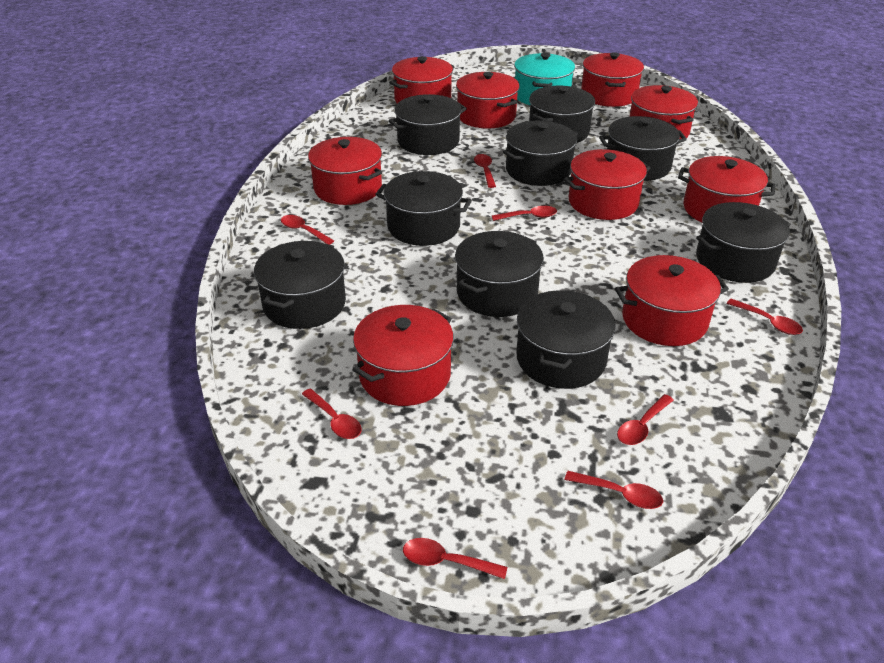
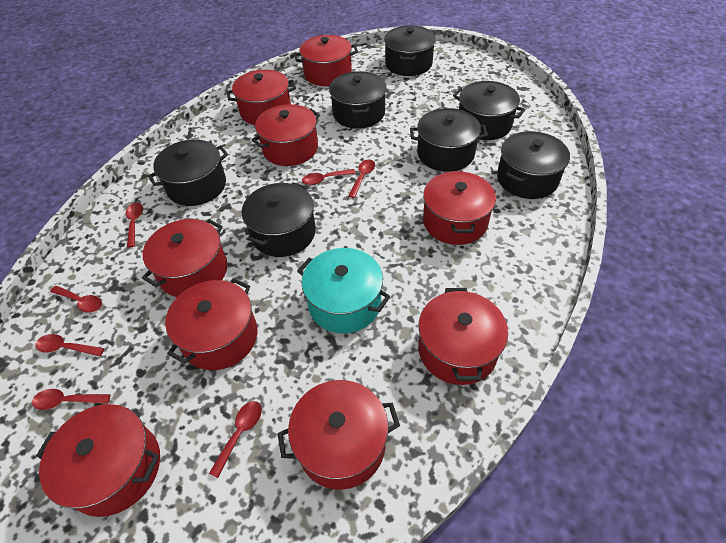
black pot: [254,241,346,329] [375,171,472,246] [389,94,467,155] [455,231,544,317] [503,120,578,186] [516,290,616,389] [529,86,595,143] [599,116,687,181] [696,202,791,283] = 9 -> [148,139,228,206] [242,182,316,257] [329,71,387,129] [384,26,436,76] [410,108,488,172] [453,81,526,140] [497,131,570,199] = 7
red spoon: [281,215,334,245] [302,389,361,439] [403,538,507,579] [474,154,496,188] [492,206,557,221] [564,471,663,509] [617,394,674,445] [727,299,803,335] = 8 -> [32,389,111,410] [35,334,104,357] [50,286,102,313] [126,203,143,248] [209,401,262,478] [302,169,356,185] [348,159,375,198] = 7

